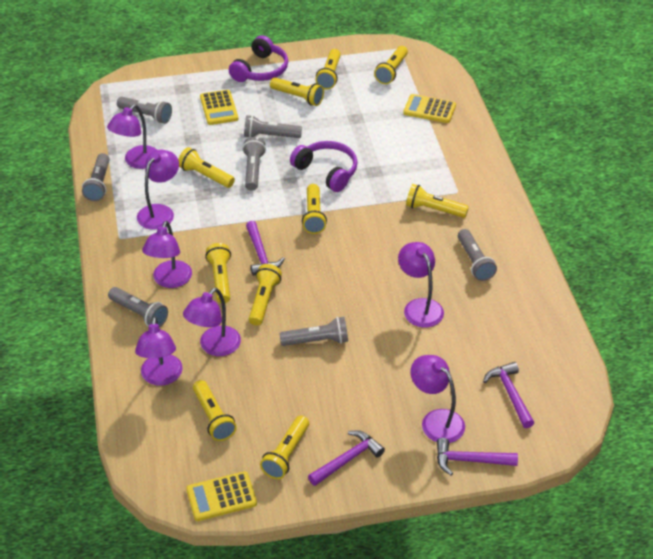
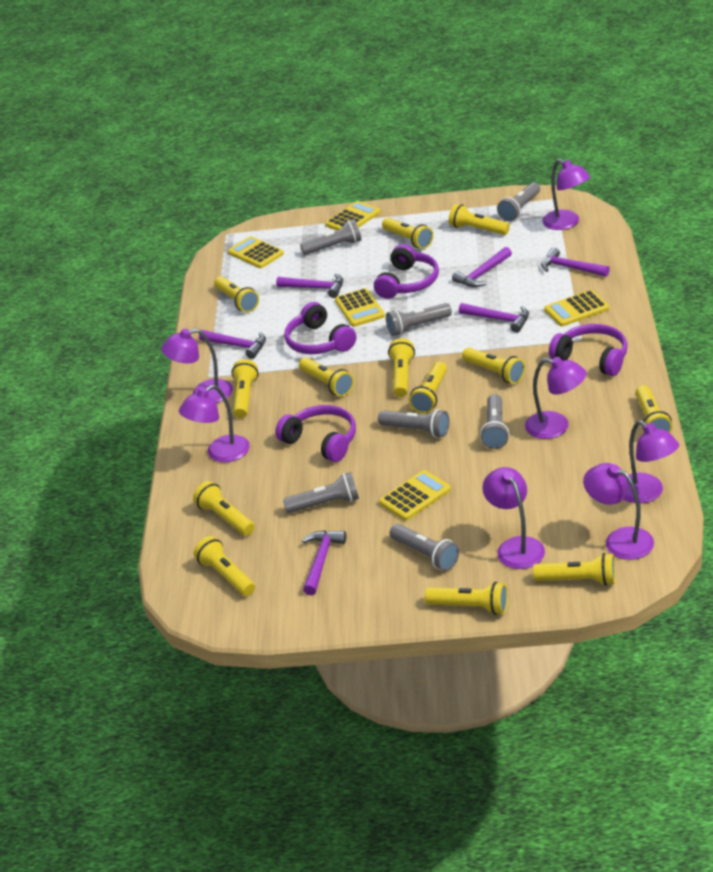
purple hammer: [246,221,285,276] [308,430,385,486] [437,438,518,475] [483,362,534,428] = 4 -> [199,330,266,359] [276,273,343,298] [302,530,346,595] [452,247,512,287] [459,303,529,333] [541,247,610,277] = 6
purple headphones: [229,35,288,82] [290,141,357,192] = 2 -> [275,405,356,462] [284,302,356,354] [374,244,439,299] [549,324,628,376] = 4
yellow calculator: [186,471,257,521] [200,90,238,125] [403,94,456,123] = 3 -> [228,236,284,268] [325,201,380,230] [335,288,385,327] [379,470,451,521] [544,290,609,326] = 5
yellow flashlight: [178,147,235,188] [193,380,237,441] [205,243,231,303] [249,264,282,326] [260,415,309,479] [270,77,324,106] [302,184,327,234] [315,49,341,90] [374,46,408,84] [406,184,469,218] = 10 -> [193,481,255,536] [194,536,255,596] [214,276,259,313] [231,359,259,418] [299,357,354,397] [382,218,433,249] [388,338,415,397] [409,362,447,413] [425,582,508,615] [449,204,510,235] [462,347,525,384] [533,553,616,586] [635,385,673,433] = 13

